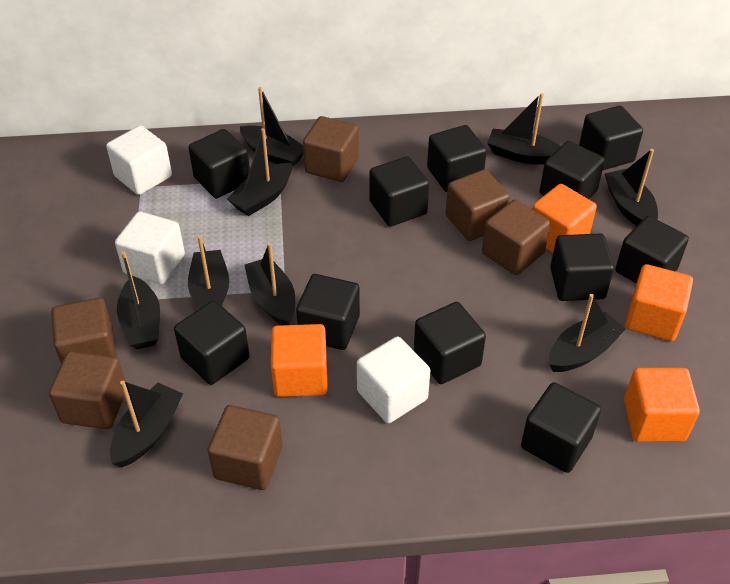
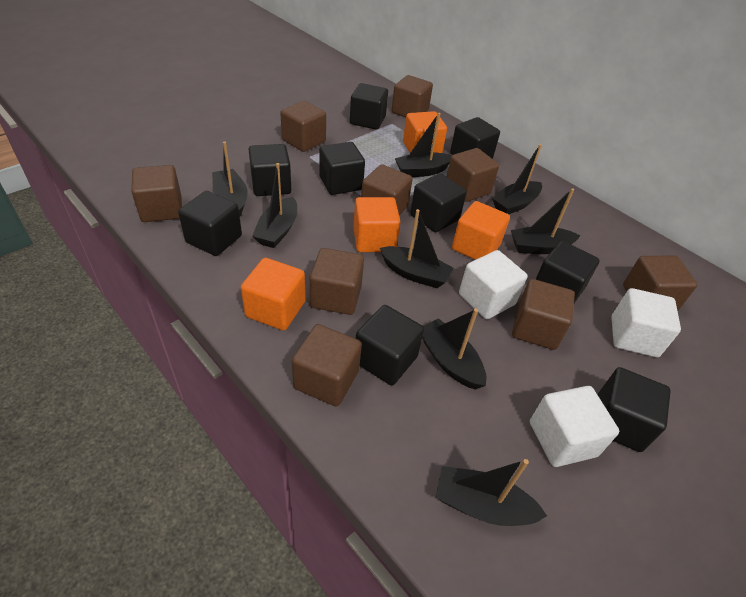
black boat: [110,381,183,467] [117,252,160,349] [188,236,229,309] [227,128,292,216] [240,87,304,167] [245,243,295,325] [487,93,561,165] [549,294,626,372] [604,149,658,226] = 9 -> [212,141,248,216] [253,163,297,248] [380,209,454,288] [395,113,452,177] [422,309,486,390] [436,459,547,526] [492,144,542,214] [511,188,580,254] = 8
black cube: [174,301,250,385] [188,129,250,198] [296,274,360,350] [369,156,429,227] [414,302,486,384] [427,125,487,192] [521,382,601,473] [540,141,605,199] [550,233,614,301] [579,106,643,170] [615,216,689,283] = 11 -> [178,191,242,256] [248,144,291,196] [319,142,365,195] [350,83,388,130] [356,305,424,385] [410,173,467,233] [450,117,500,158] [535,241,600,303] [598,367,671,452] = 9
brown cube: [49,351,125,429] [51,298,117,363] [207,405,283,490] [303,116,359,182] [445,169,510,241] [482,200,551,275] = 6 -> [131,165,182,222] [280,101,326,152] [292,324,362,407] [310,248,364,315] [361,164,413,215] [392,75,433,117] [447,148,499,202] [512,279,575,350] [623,256,697,311] = 9

